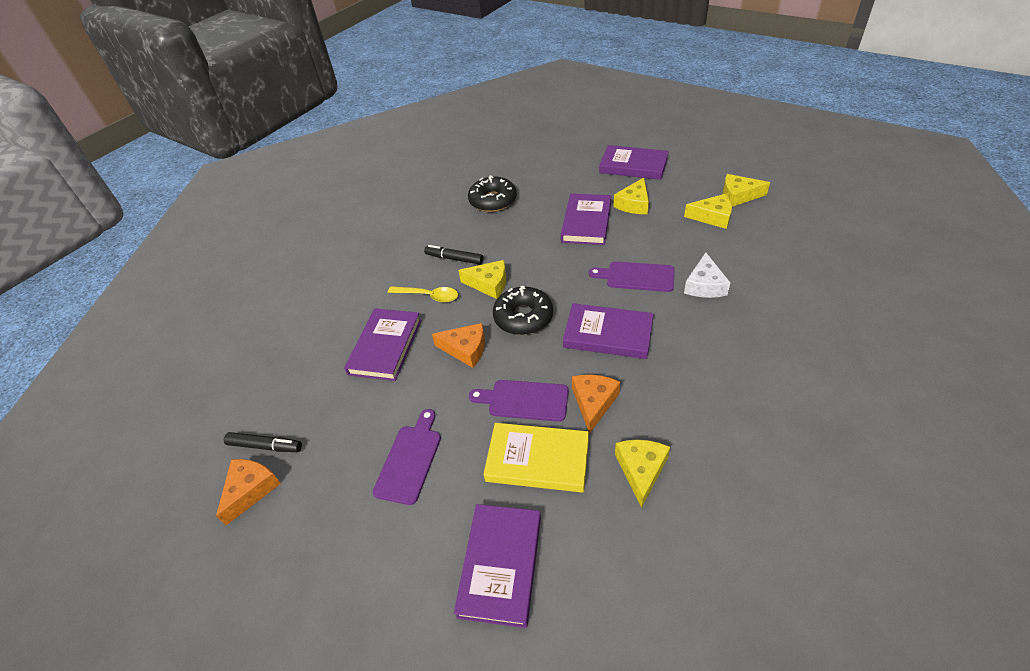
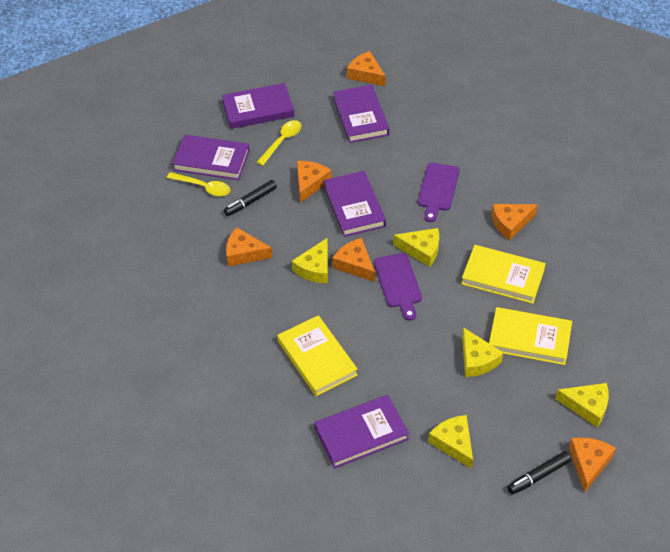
black donut: [468,175,517,212] [493,286,553,335] = 2 -> none = 0
orange cheese: [216,459,281,525] [432,323,485,368] [572,375,620,434] = 3 -> [226,227,273,266] [297,161,332,203] [332,238,375,282] [347,51,386,86] [492,204,538,240] [569,437,616,493] = 6
purple cutting board: [373,409,441,505] [469,380,569,422] [589,261,675,292] = 3 -> [374,253,422,321] [417,163,460,222] = 2
white cheese: [684,252,731,298] = 1 -> none = 0
yellow book: [483,423,589,493] = 1 -> [277,315,358,396] [461,245,546,304] [489,307,572,365] = 3
yellow spoon: [388,286,458,302] = 1 -> [167,172,230,196] [256,120,301,166] = 2

